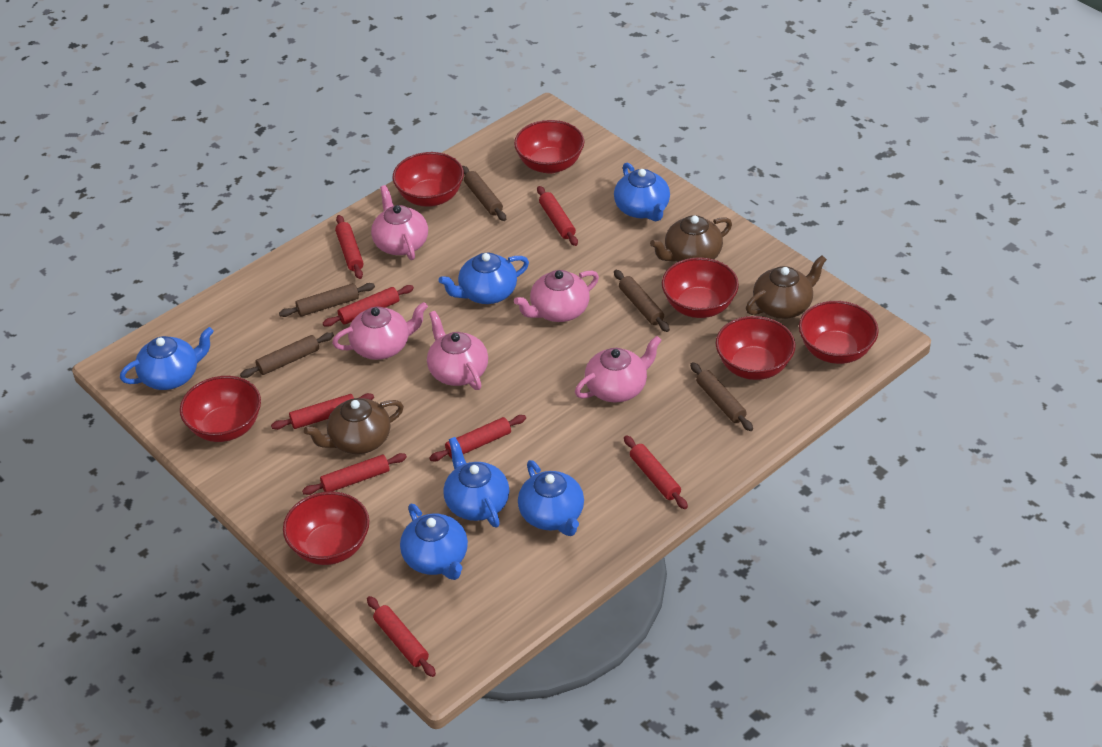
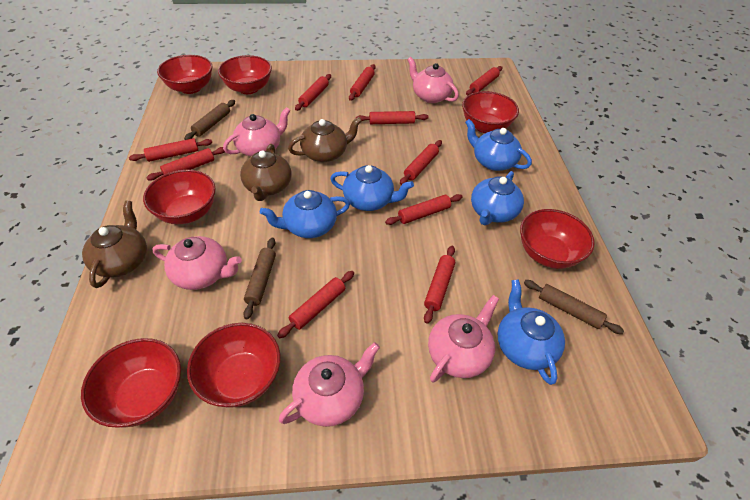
blue teapot: [120,327,214,390] [400,504,468,580] [438,253,529,304] [443,437,509,528] [518,460,584,536] [614,162,670,222] = 6 -> [260,190,350,238] [330,165,414,211] [465,119,532,171] [471,171,524,225] [498,279,565,385] = 5
brown rolling pin: [240,332,334,378] [279,283,375,317] [462,166,506,221] [614,270,670,332] [690,362,753,431] = 5 -> [184,100,235,140] [243,238,276,319] [524,280,624,334] = 3
red rolling pin: [271,393,374,430] [302,453,407,495] [323,285,414,327] [335,215,364,279] [367,596,436,677] [429,415,526,461] [537,186,578,246] [624,435,688,509] = 8 -> [129,138,212,162] [146,147,225,181] [277,271,354,338] [295,74,331,111] [349,64,375,101] [356,111,429,124] [385,194,463,225] [400,140,442,185] [424,246,455,324] [466,66,502,95] = 10

